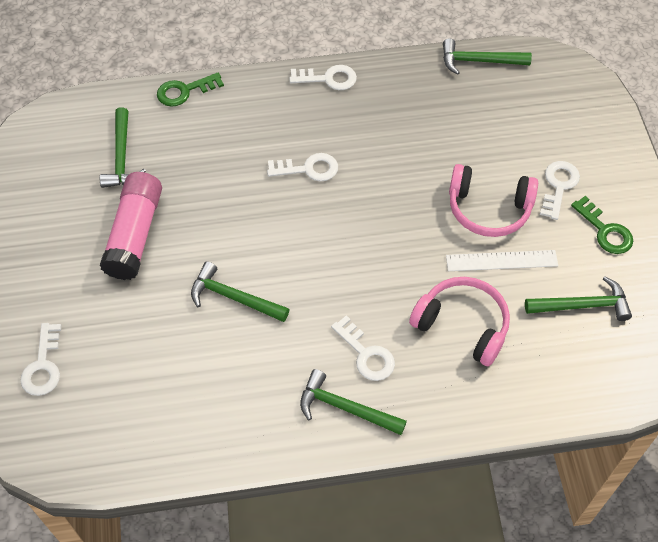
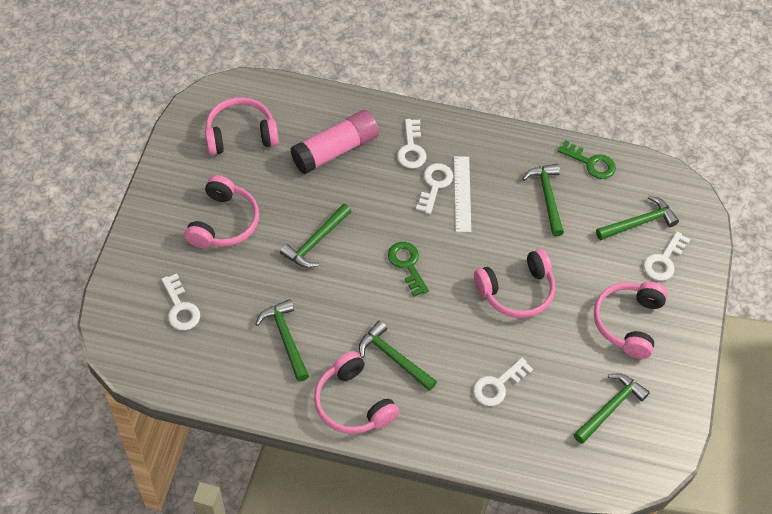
green hammer: [100,107,146,188] [191,261,289,322] [300,369,407,435] [443,39,532,75] [525,277,632,321] = 5 -> [256,299,309,381] [280,204,352,268] [359,321,437,391] [523,164,564,237] [574,373,650,444] [596,196,679,240] = 6
pink headphones: [409,277,510,366] [449,164,538,237] = 2 -> [185,175,259,248] [205,97,279,155] [314,351,399,434] [474,249,555,318] [594,282,668,359] = 5

